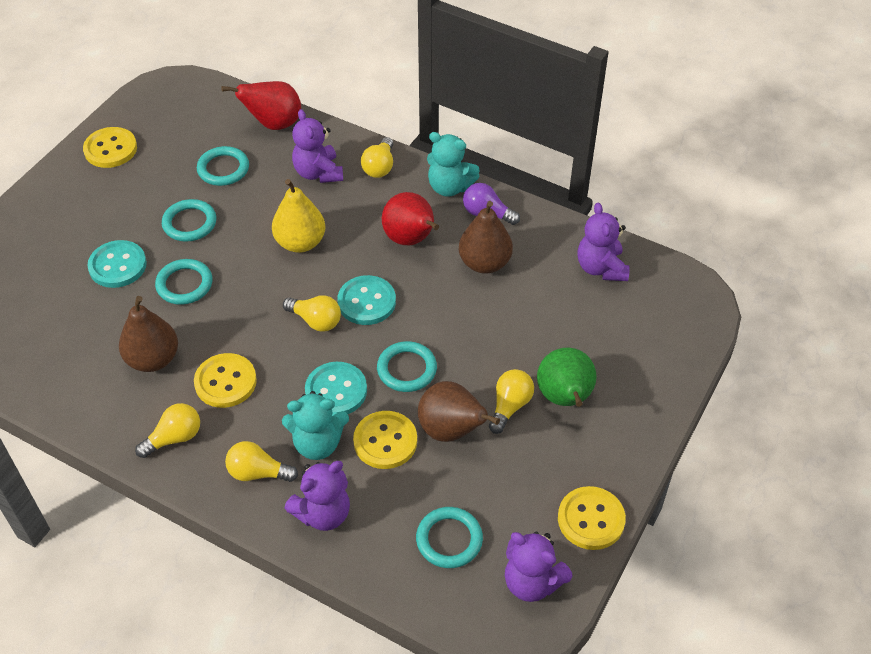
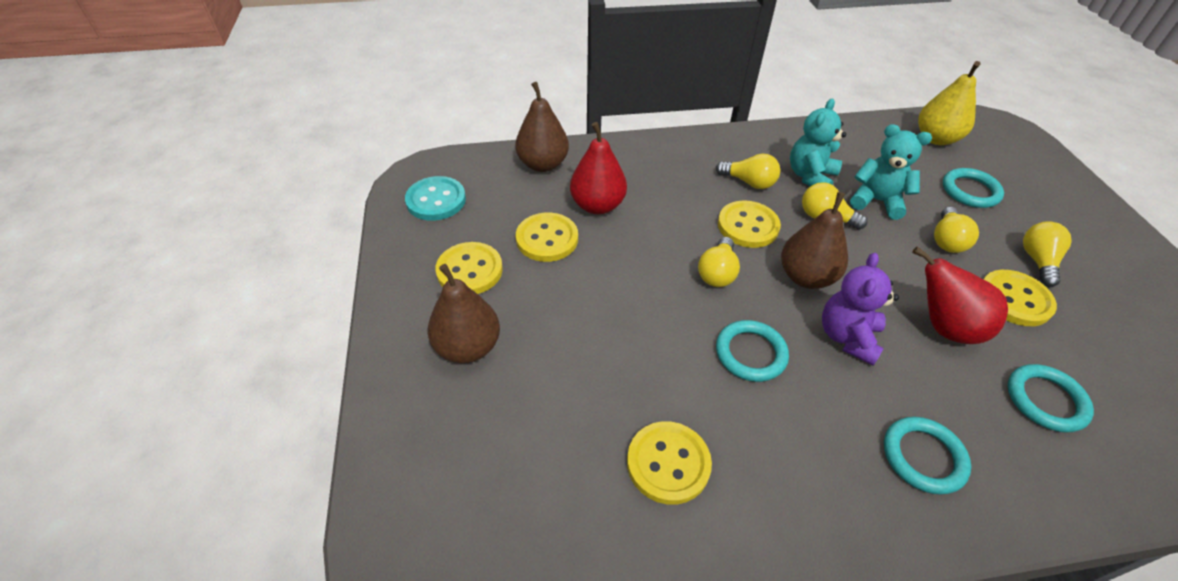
green pear: [537,348,597,407] = 1 -> none = 0
purple light bulb: [463,183,520,225] = 1 -> none = 0
purple teddy bear: [284,461,350,531] [292,109,343,183] [505,532,573,602] [577,202,630,281] = 4 -> [822,253,899,366] = 1
turquoise button: [87,240,147,288] [305,362,367,414] [337,275,396,325] = 3 -> [405,176,466,221] = 1
turquoise ring: [155,259,213,305] [162,199,216,242] [197,146,249,186] [377,341,437,392] [416,507,483,568] = 5 -> [716,320,789,382] [884,417,971,495] [943,168,1004,208] [1008,364,1094,433] = 4
yellow button: [83,127,137,168] [194,353,257,408] [353,411,417,469] [558,486,626,550] = 4 -> [435,242,503,294] [516,212,578,262] [627,421,712,505] [718,200,781,248] [984,270,1057,326] = 5

